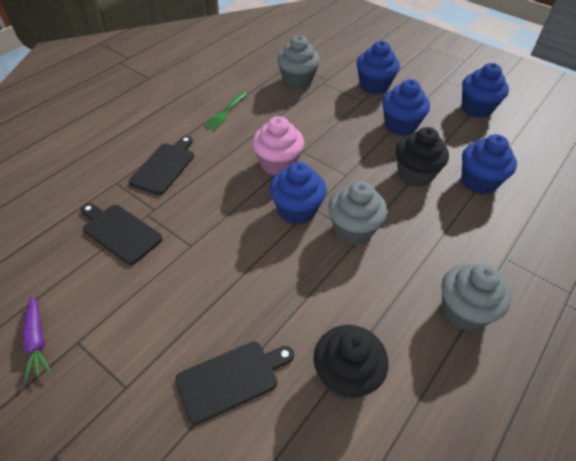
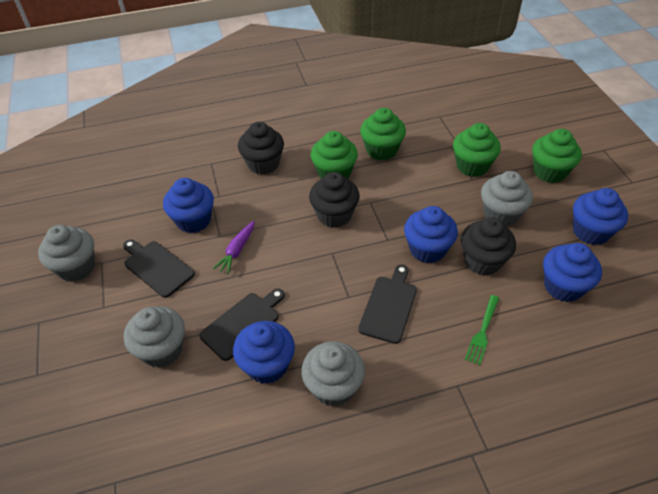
black cupcake: [313,325,388,401] [396,127,449,187] = 2 -> [238,122,284,175] [309,172,359,228] [461,218,516,276] = 3
green cupcake: none = 0 -> [310,131,358,179] [360,108,406,161] [453,123,501,177] [532,129,582,183] = 4
grey cupcake: [277,35,320,89] [328,181,387,245] [442,263,511,331] = 3 -> [38,225,95,282] [124,306,185,368] [301,342,365,406] [481,171,533,226] = 4
pink cupcake: [252,116,304,176] = 1 -> none = 0

